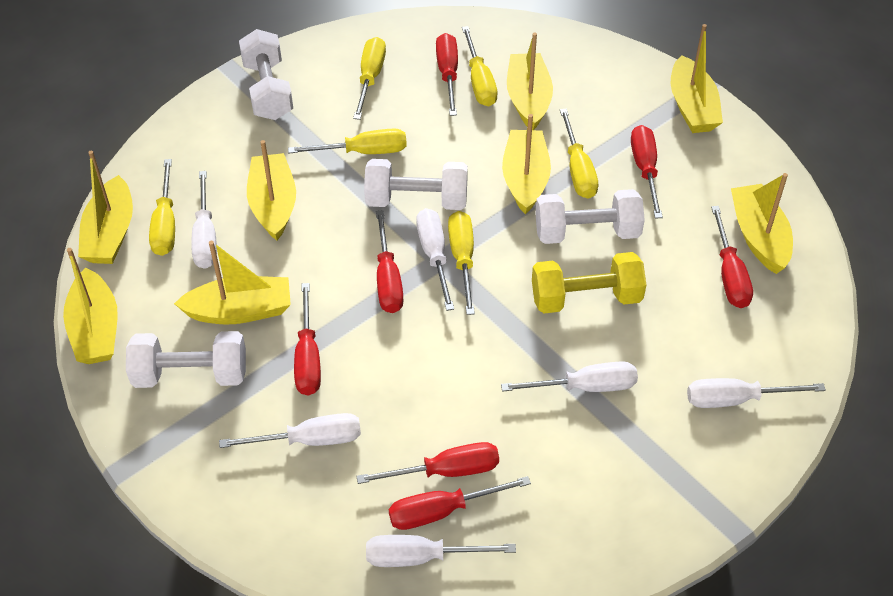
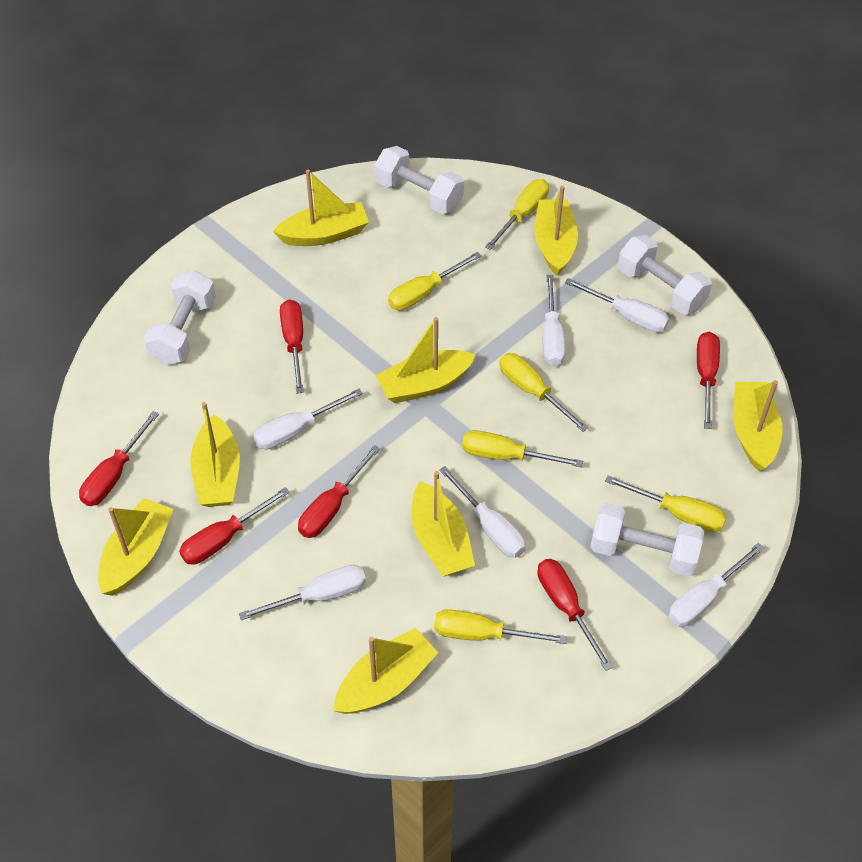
red screwdriver: [294,283,321,395] [356,442,499,484] [376,210,404,313] [389,476,531,530] [436,33,458,116] [631,125,663,219] [711,206,753,308] = 7 -> [79,411,159,506] [179,487,290,565] [280,299,304,393] [298,445,380,538] [537,559,613,671] [697,332,720,429] = 6
yellow dumbbell: [532,252,646,313] = 1 -> none = 0

